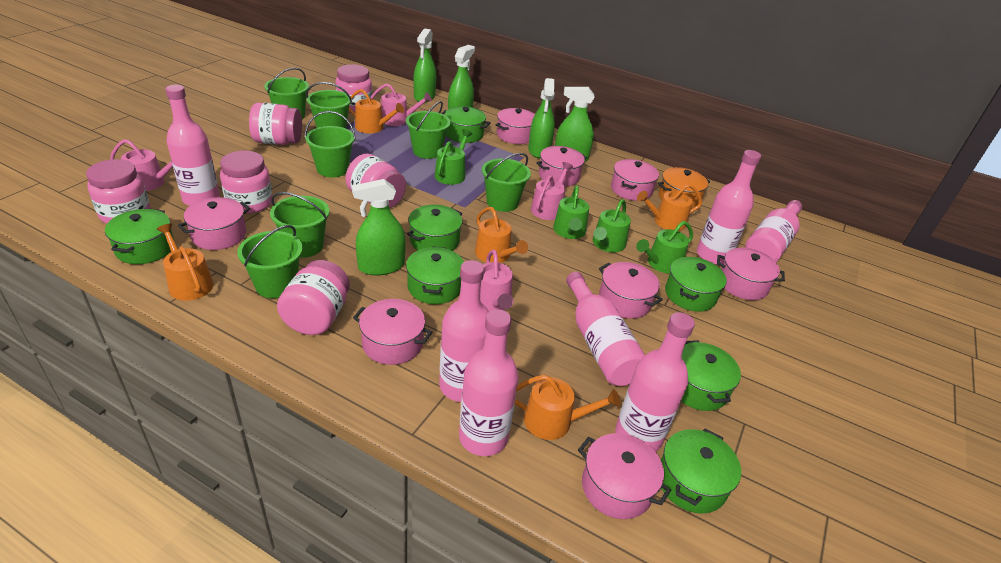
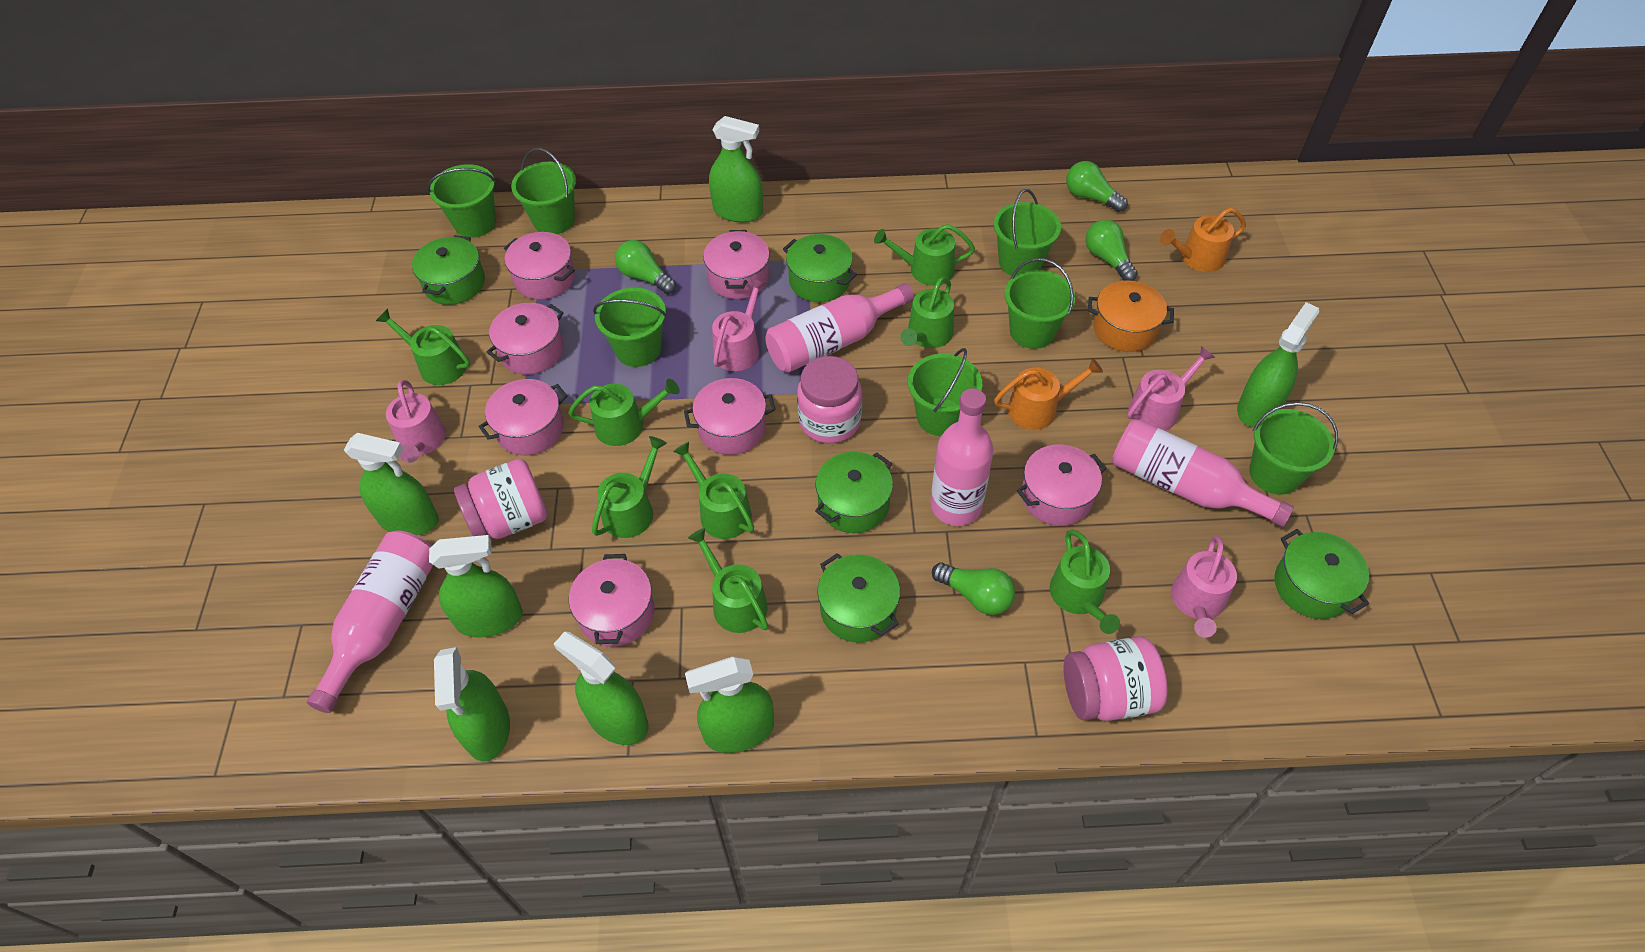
green light bulb: none = 0 -> [615,240,676,294] [932,562,1015,615] [1066,161,1128,212] [1086,220,1138,281] = 4
green pot: [105,209,174,264] [406,246,464,304] [407,205,462,251] [441,106,491,143] [661,429,741,514] [665,257,727,312] [681,340,741,411] = 7 -> [412,235,485,305] [783,234,857,302] [815,452,893,533] [817,553,900,643] [1274,529,1369,619] = 5
green spray bottle: [352,179,406,275] [413,28,436,103] [448,45,475,109] [528,78,555,158] [555,87,594,162] = 5 -> [344,433,439,536] [429,535,523,638] [434,647,510,762] [554,632,649,745] [685,657,774,753] [709,116,763,222] [1237,302,1319,427] = 7
green watering can: [435,129,472,185] [553,186,589,239] [593,199,631,253] [636,221,693,274] = 4 -> [376,309,470,385] [568,379,680,446] [592,436,667,538] [673,442,754,539] [688,528,768,633] [874,224,975,286] [900,277,954,348] [1050,530,1120,634] = 8
orange watering can: [157,224,213,301] [349,89,404,133] [475,207,528,263] [515,375,621,440] [637,184,702,231] = 5 -> [994,358,1103,430] [1160,208,1246,272] = 2
pink bottle: [165,85,220,206] [439,260,489,402] [459,309,519,456] [566,272,645,386] [615,312,695,452] [697,150,761,265] [745,200,802,262] = 7 -> [307,531,433,713] [765,283,914,373] [930,388,994,526] [1112,419,1294,527] = 4
pink jar: [86,159,150,224] [220,151,272,214] [249,103,302,145] [277,260,350,335] [335,64,372,113] [345,153,406,208] = 6 -> [454,459,548,539] [797,356,862,444] [1064,637,1168,721] = 3
pink pot: [178,197,250,250] [353,299,432,365] [496,108,535,144] [536,146,587,186] [578,433,671,519] [599,262,663,319] [611,159,659,201] [717,248,785,300] = 8 -> [479,379,567,455] [487,303,564,374] [504,232,575,300] [569,554,654,647] [684,378,776,455] [703,230,770,299] [1017,445,1107,526] = 7

